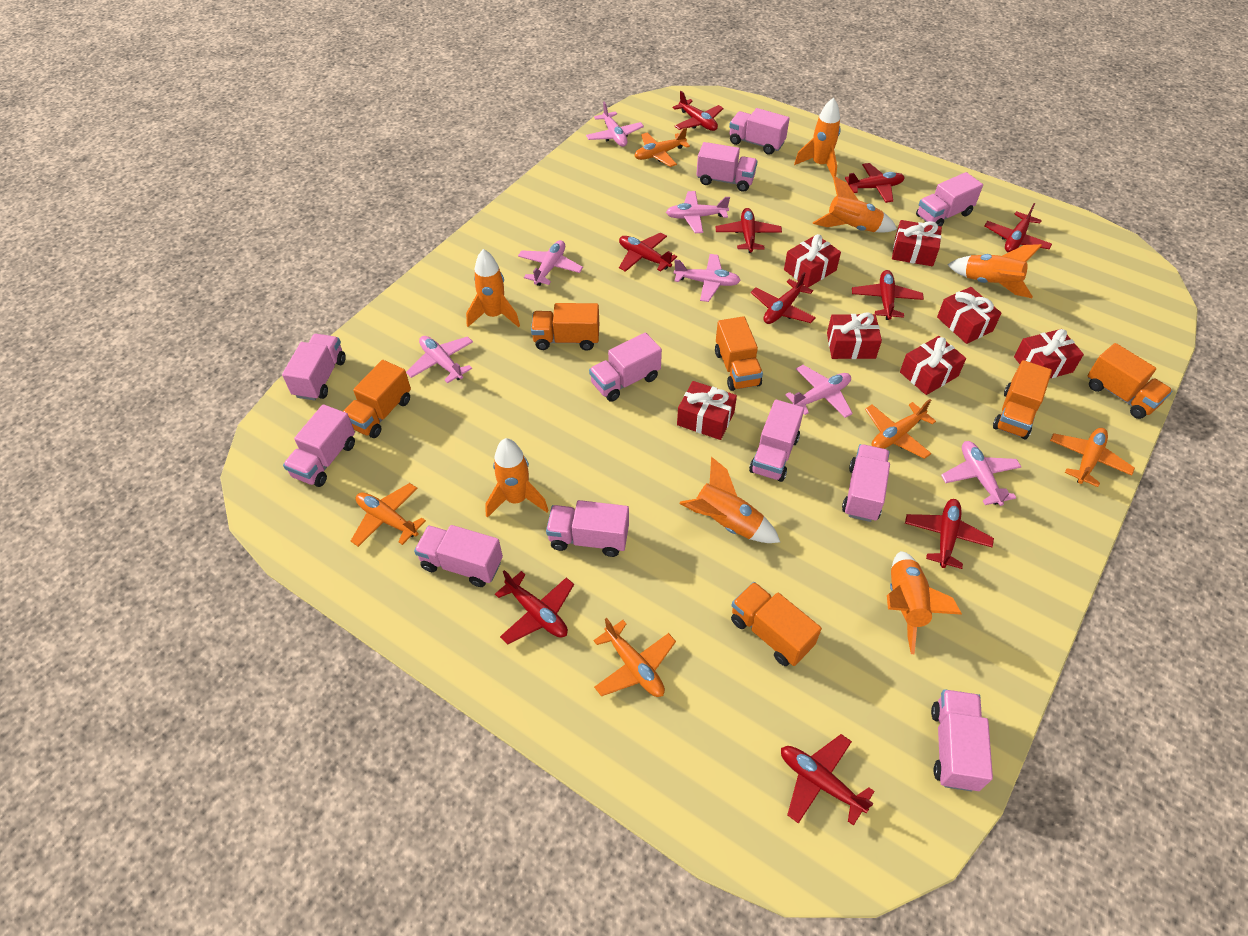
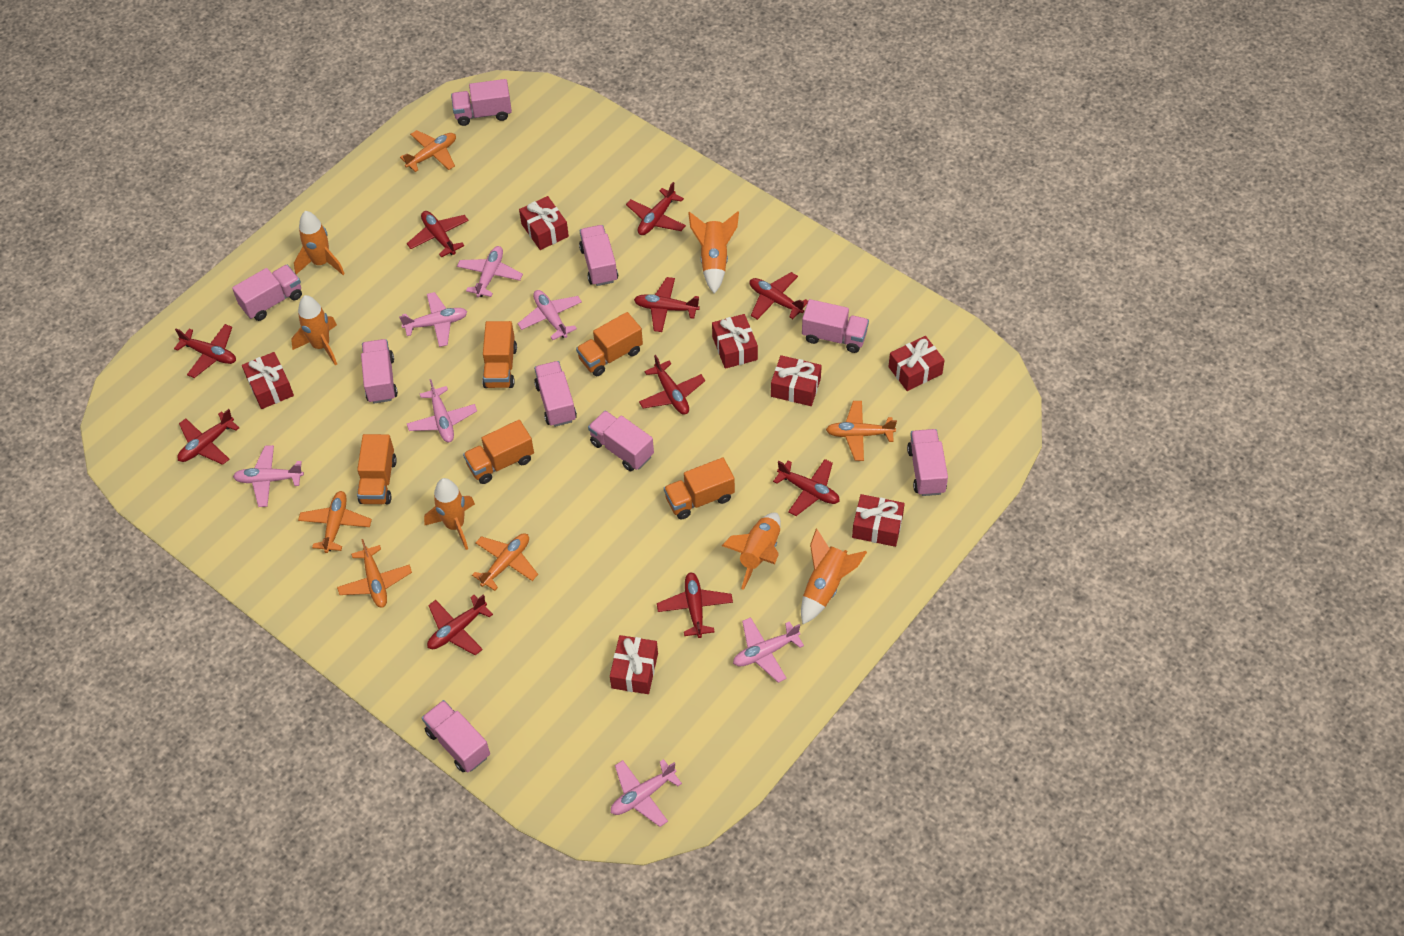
orange rocket: [466,249,520,327] [485,438,549,518] [679,457,780,543] [794,98,841,177] [813,176,897,232] [887,551,962,654] [947,244,1042,298] = 7 -> [291,295,337,365] [294,211,345,275] [424,478,475,550] [688,211,739,294] [722,513,781,590] [801,528,867,624] = 6
orange truck: [343,360,411,438] [531,303,599,351] [715,316,763,391] [731,582,822,666] [993,360,1052,439] [1087,343,1172,419] = 6 -> [357,434,397,504] [463,420,534,484] [482,321,517,388] [576,312,643,376] [664,458,735,520] = 5
pink truck: [282,334,346,401] [283,404,355,487] [414,525,503,587] [546,500,629,557] [589,332,662,402] [697,142,758,192] [729,108,790,155] [749,400,804,482] [842,444,890,522] [916,172,983,227] [931,689,993,791] = 11 -> [232,265,302,321] [361,339,398,403] [422,700,490,773] [451,79,512,126] [534,361,577,427] [579,225,618,286] [588,410,654,471] [802,299,869,353] [907,429,948,496] = 9

